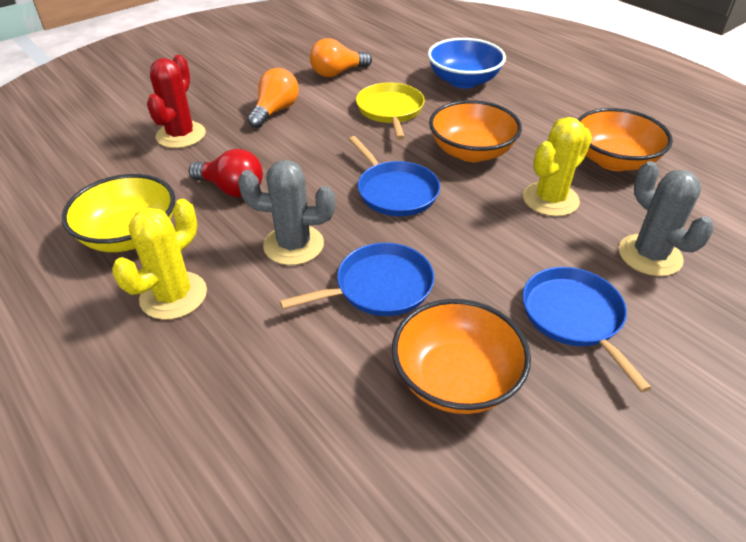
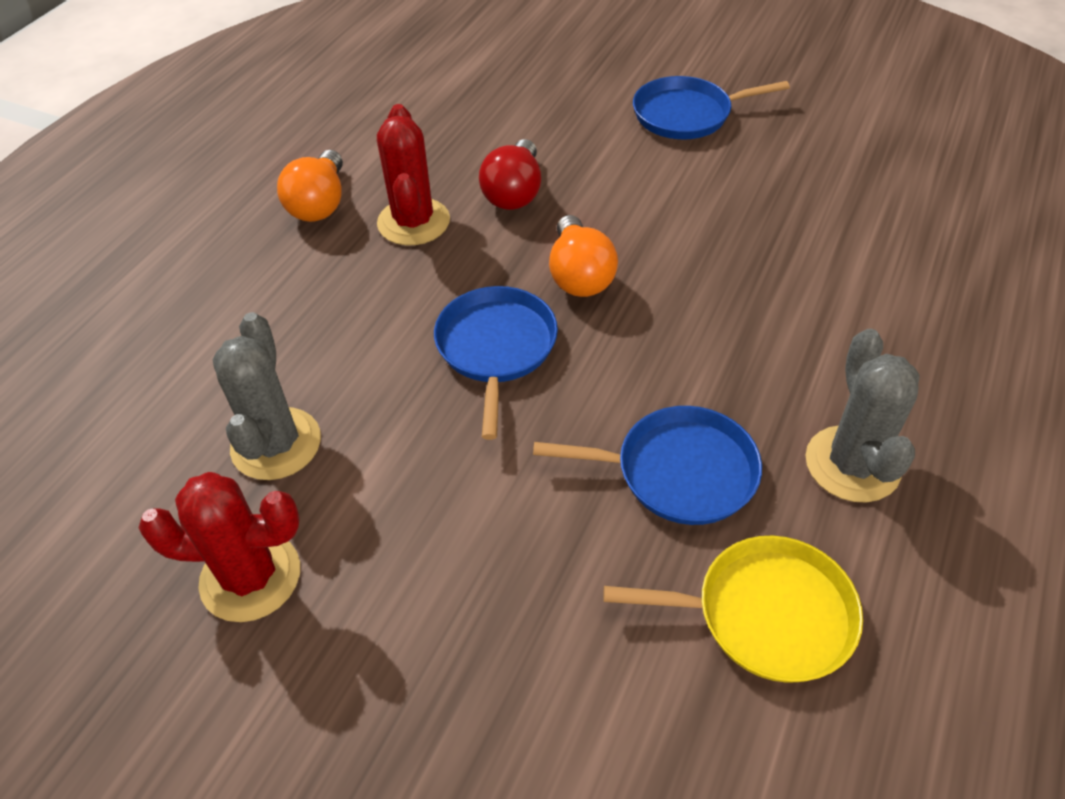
blue bowl: [428,38,506,88] = 1 -> none = 0
orange bowl: [392,299,531,414] [429,100,522,162] [577,108,673,171] = 3 -> none = 0
red cactus: [147,55,206,148] = 1 -> [139,472,300,622] [377,104,450,245] = 2
yellow bowl: [62,174,175,252] = 1 -> none = 0
yellow cactus: [112,199,207,320] [523,117,592,216] = 2 -> none = 0

